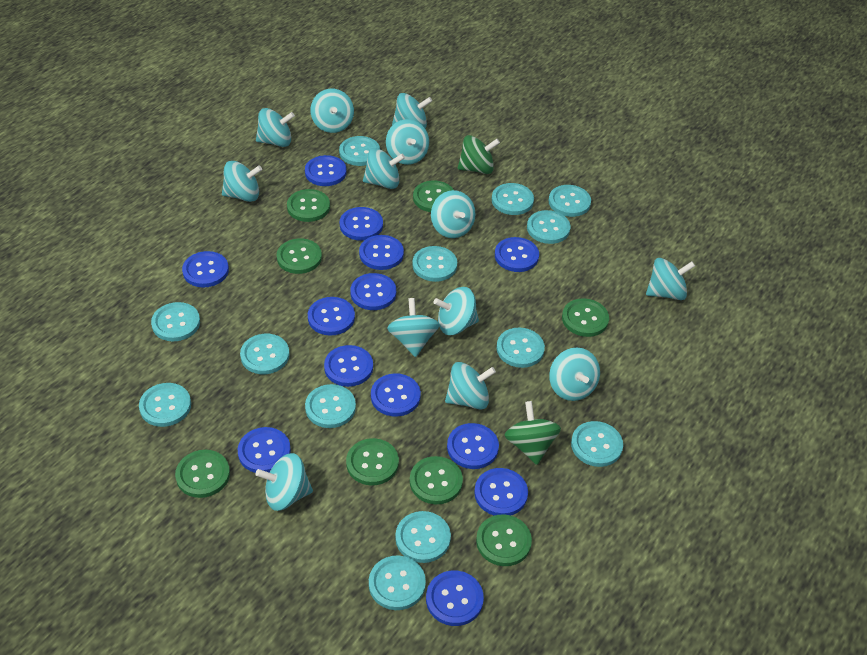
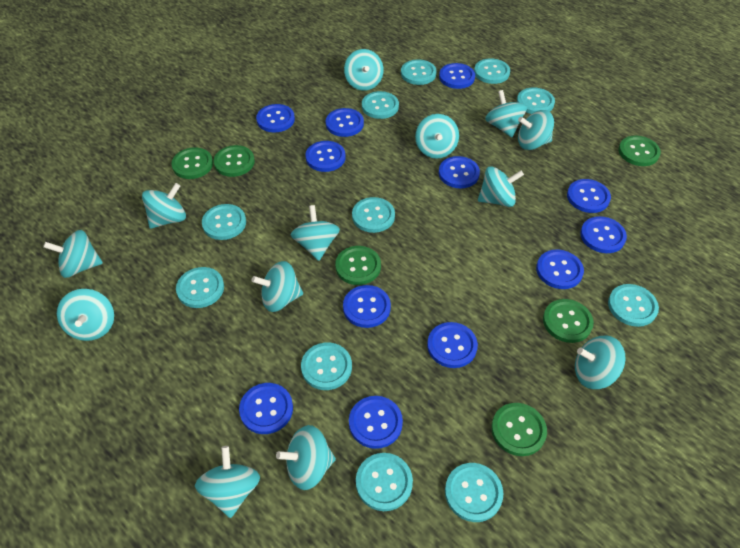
blue button: [182,251,229,287] [238,427,291,473] [305,155,347,186] [308,297,355,335] [324,345,373,387] [340,207,383,241] [350,273,396,310] [359,235,404,270] [371,373,421,417] [426,570,484,626] [447,423,499,469] [474,468,528,516] [495,237,539,272] = 13 -> [239,383,293,434] [256,104,295,133] [305,141,346,172] [326,108,364,137] [343,285,391,328] [349,396,403,449] [427,322,478,368] [439,63,475,89] [439,156,480,188] [536,250,584,289] [567,179,611,213] [580,216,627,253] = 12
green button: [175,450,230,498] [277,238,322,274] [287,189,330,222] [346,438,399,485] [410,456,463,504] [413,180,454,212] [476,514,532,566] [562,298,609,337] = 8 -> [171,147,213,179] [214,145,255,177] [335,246,381,285] [491,403,547,456] [543,299,594,343] [618,135,661,166] = 6
green spinning top: [458,135,500,174] [504,401,561,465] = 2 -> none = 0
turquoise button: [139,383,191,427] [151,302,200,341] [240,334,290,374] [305,384,356,428] [339,136,380,166] [369,555,426,610] [395,511,451,563] [412,246,457,282] [492,183,534,215] [496,328,545,368] [527,210,570,244] [549,185,591,217] [571,421,623,467] = 13 -> [176,267,224,308] [202,204,246,240] [301,342,352,390] [352,197,395,233] [356,453,413,511] [362,91,399,119] [401,60,437,85] [445,463,503,522] [474,58,510,84] [517,87,555,114] [608,284,659,327] = 11

